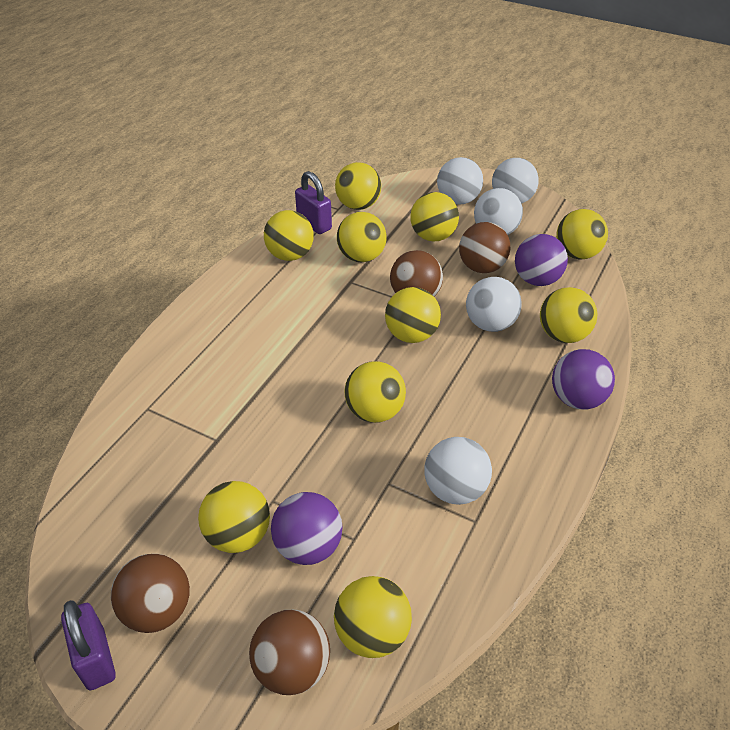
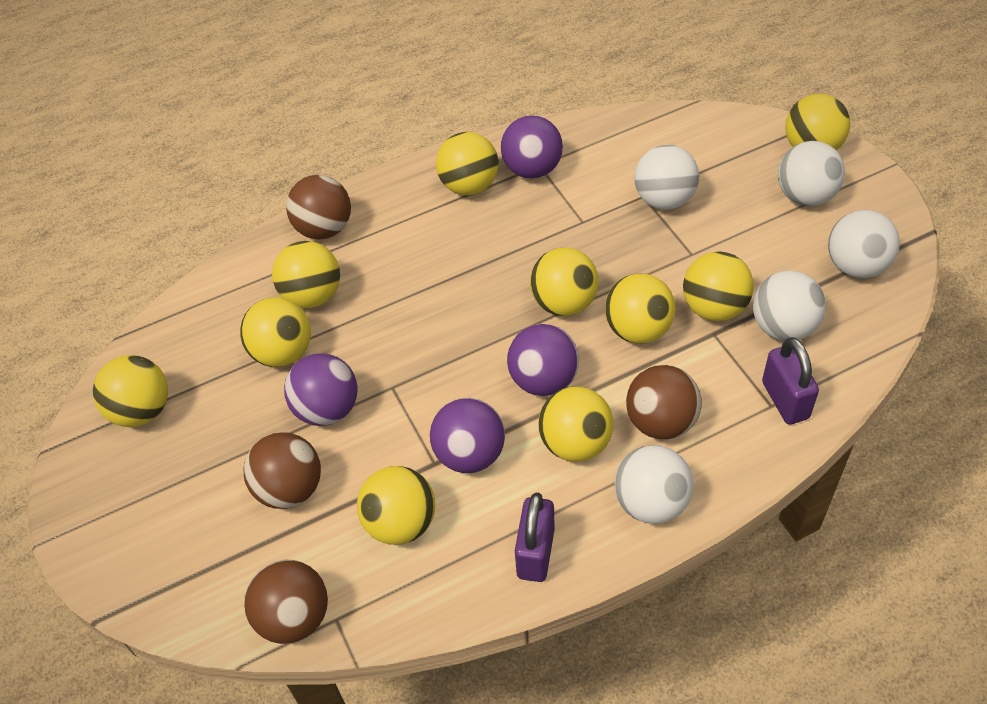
purple ball: [271,492,343,565] [515,234,568,286] [552,349,615,410] = 3 -> [284,353,358,426] [430,398,505,473] [501,115,563,179] [507,324,579,396] = 4

